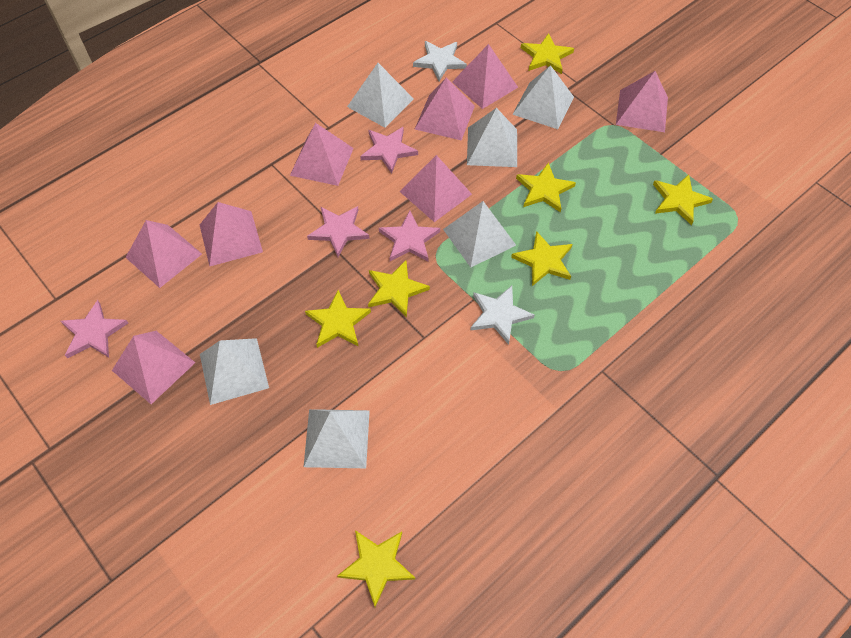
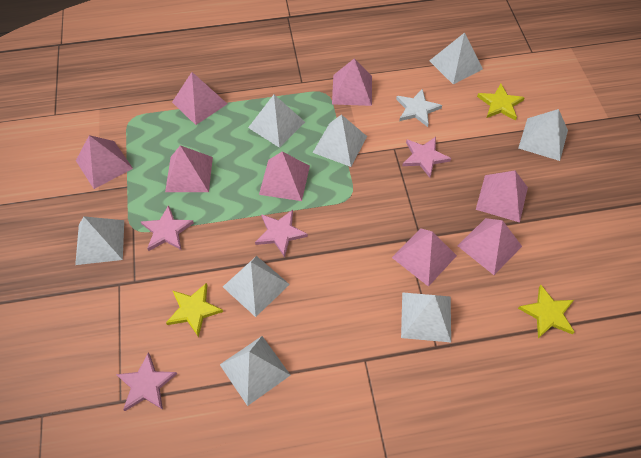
white pyramid: [200,338,269,405] [304,409,370,468] [347,63,414,128] [443,201,516,267] [467,108,517,167] [512,65,574,129] = 6 -> [75,216,124,265] [220,336,290,406] [223,256,290,317] [248,95,305,148] [313,114,367,167] [401,292,451,342] [429,32,483,85] [518,109,568,161] = 8
white star: [413,41,467,81] [470,286,535,345] = 2 -> [396,89,442,127] = 1
yellow star: [305,290,371,348] [337,530,415,607] [368,260,430,318] [511,231,572,286] [516,162,576,212] [521,33,574,74] [653,174,713,225] = 7 -> [166,283,223,337] [477,84,525,121] [518,285,575,338] = 3

